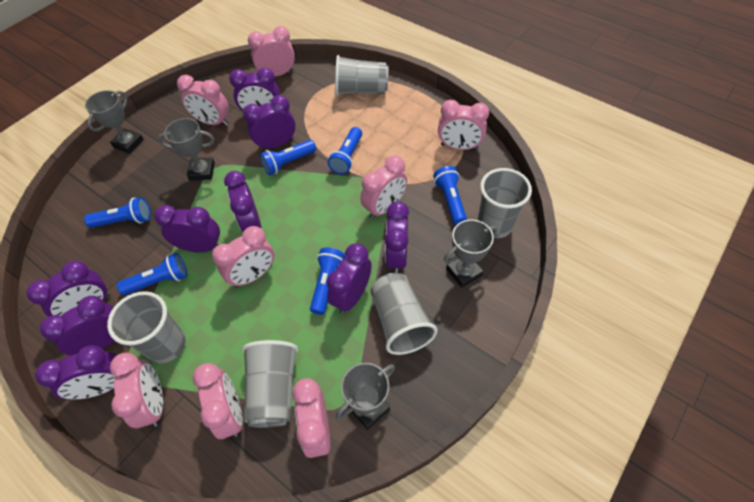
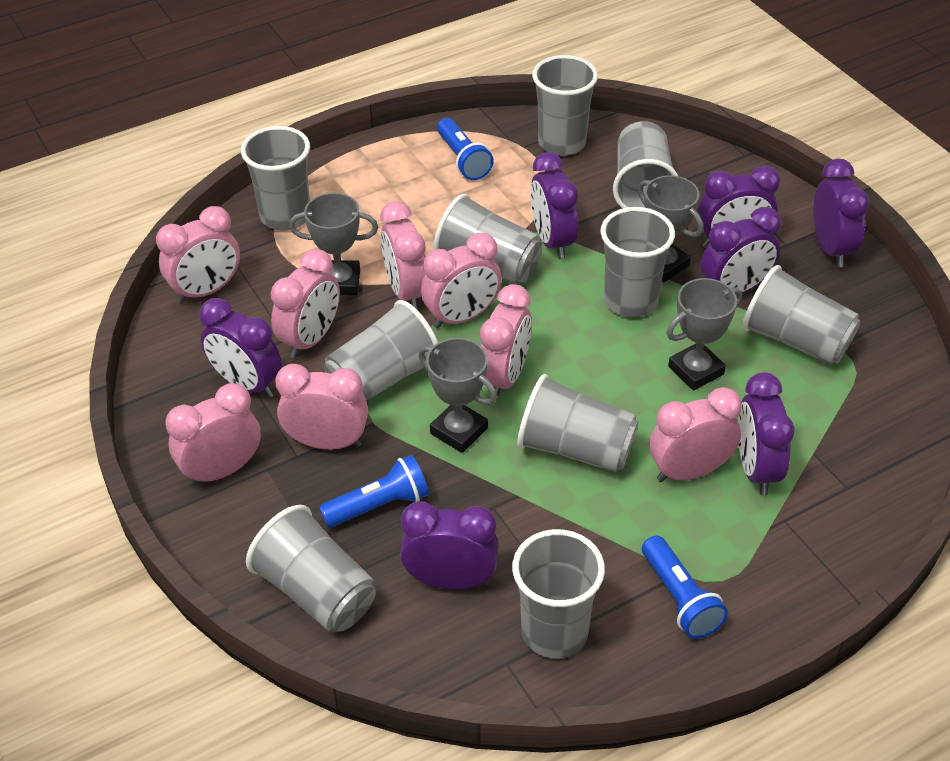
blue flashlight: [84,197,151,228] [117,253,187,295] [260,140,316,175] [310,247,345,315] [328,127,362,174] [433,166,467,225] = 6 -> [319,455,429,528] [437,118,494,180] [642,535,728,639] = 3
grey cup: [107,291,186,363] [242,340,298,427] [335,55,389,96] [371,273,437,355] [478,168,532,238] = 5 -> [241,126,310,231] [246,505,376,633] [324,300,438,401] [434,194,542,285] [512,529,605,659] [517,374,639,472] [532,55,598,156] [600,207,675,317] [613,121,678,209] [742,265,861,365] = 10
purple clock: [26,260,111,317] [35,345,117,400] [40,296,114,355] [154,205,220,253] [224,171,261,233] [229,68,280,111] [243,95,296,151] [327,243,372,314] [385,201,409,273] = 9 -> [199,298,282,398] [400,502,499,590] [530,152,578,259] [698,165,780,248] [700,207,781,294] [738,372,795,495] [813,159,869,267] = 7

